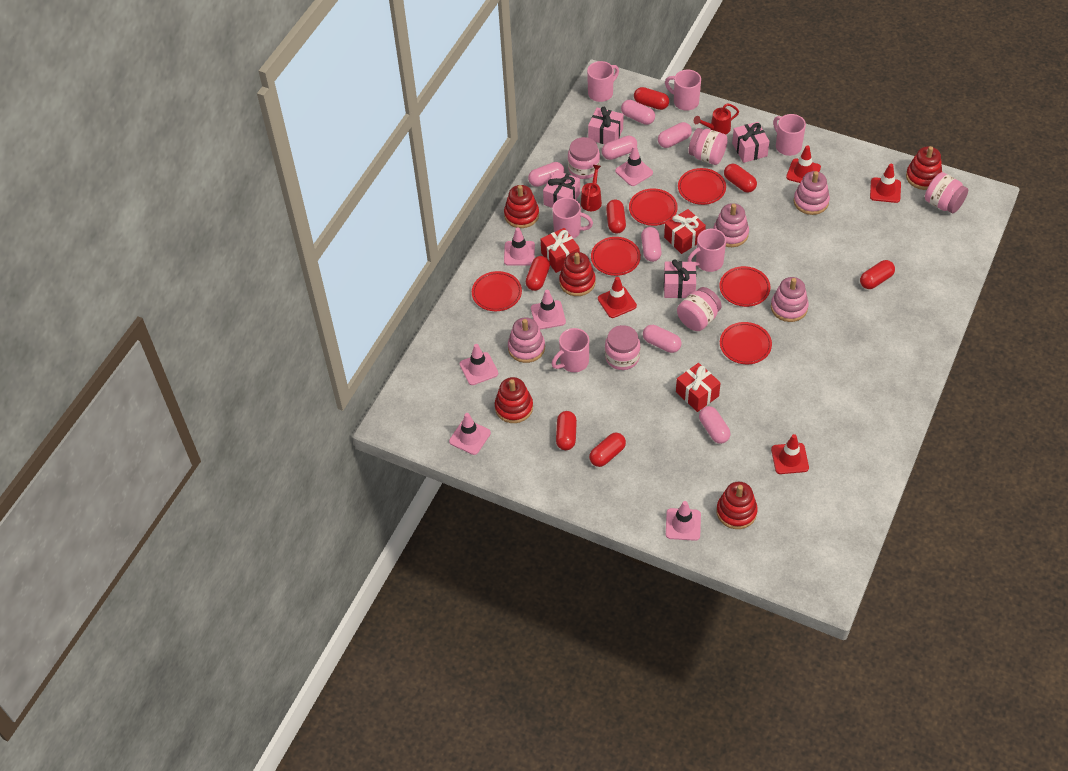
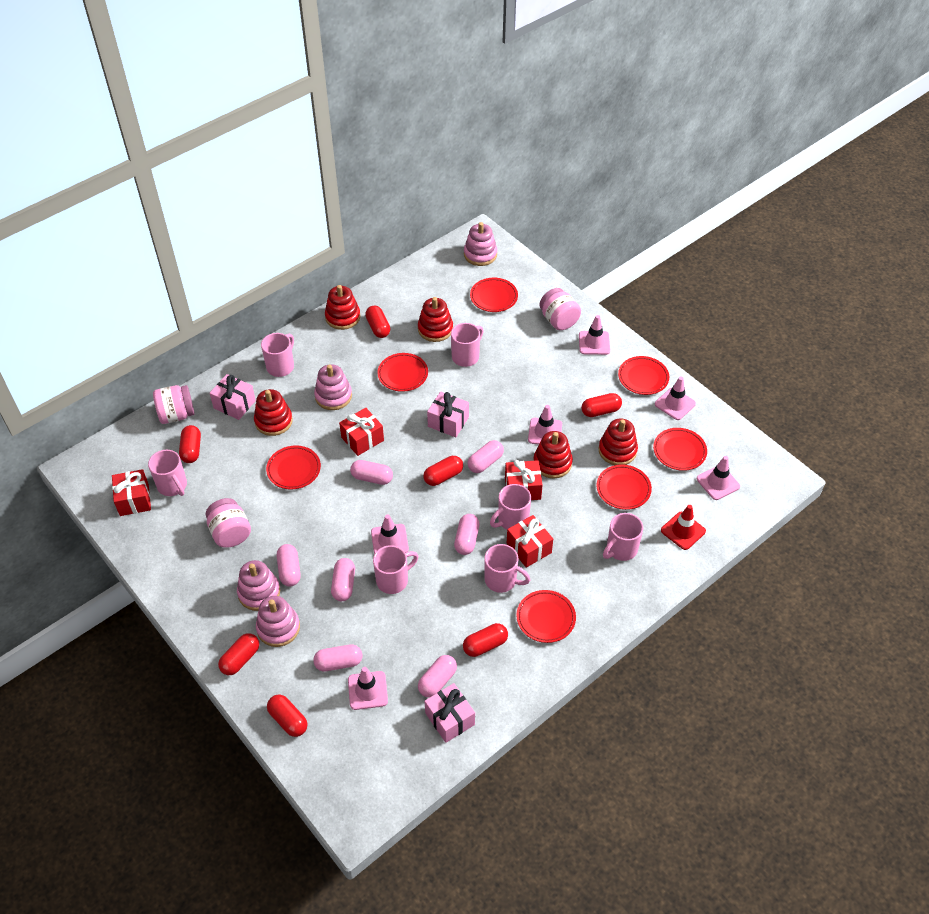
pink gift: [543,170,580,208] [588,107,623,144] [664,259,696,298] [732,122,769,163] = 4 -> [210,374,256,420] [425,683,475,743] [427,392,469,437] = 3
pink jar: [568,137,600,179] [605,325,640,370] [677,287,722,331] [688,128,728,165] [925,172,968,213] = 5 -> [153,385,195,424] [206,498,251,548] [539,288,581,330] = 3
pink mug: [552,197,593,239] [552,328,589,372] [587,61,619,102] [665,70,701,111] [687,229,726,272] [773,114,806,156] = 6 -> [148,450,187,496] [261,333,294,377] [373,545,418,594] [451,323,483,367] [484,544,530,593] [490,484,531,530] [603,513,643,561] = 7
red gift: [541,228,580,273] [664,209,706,254] [676,363,721,412] = 3 -> [112,469,151,516] [339,408,384,456] [505,460,543,500] [507,515,553,568] = 4
red plate: [472,271,522,311] [591,237,641,276] [629,188,678,226] [678,168,726,205] [720,266,771,307] [720,322,772,364] = 6 -> [266,445,321,490] [377,353,428,392] [470,278,518,312] [517,590,576,643] [596,465,652,510] [618,356,669,395] [653,428,707,471] = 7
red traffic cone: [598,277,637,318] [771,434,809,474] [786,146,821,183] [870,164,901,203] = 4 -> [661,505,706,550] = 1
red watering can: [581,165,602,211] [694,103,739,135] = 2 -> none = 0

